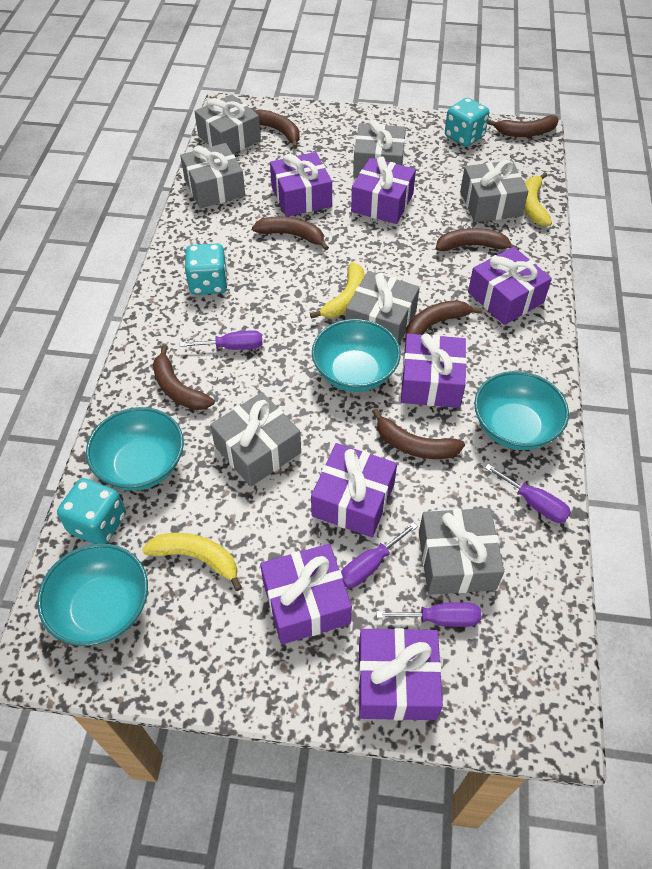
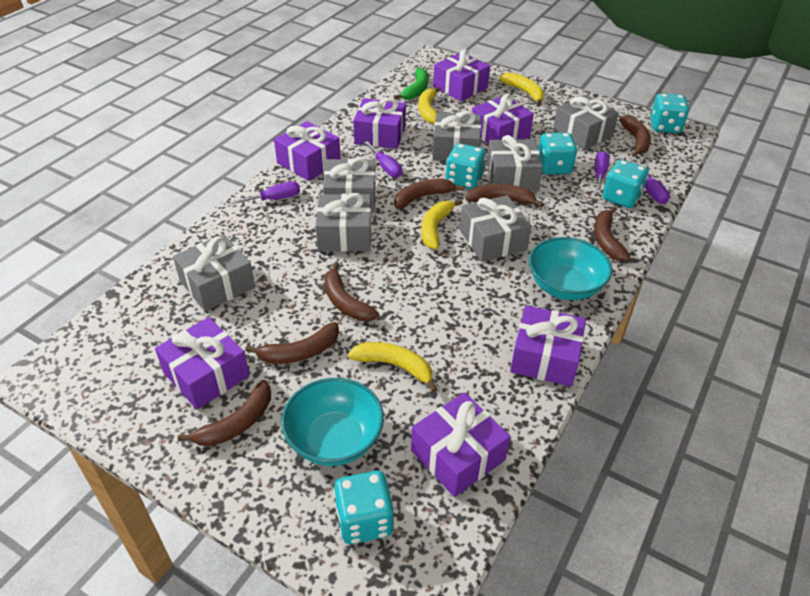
green banana: none = 0 -> [394,67,428,100] = 1
turquoise bowl: [37,543,148,646] [86,407,184,491] [312,319,401,392] [474,371,569,450] = 4 -> [281,378,384,466] [529,237,612,300] = 2
turquoise dice: [57,478,126,544] [185,244,228,295] [445,98,489,147] = 3 -> [334,471,394,544] [445,143,486,189] [538,133,577,175] [603,160,649,208] [650,93,689,133] = 5
yellow banana: [142,533,242,591] [310,262,365,319] [524,172,552,226] = 3 -> [348,342,437,392] [418,87,441,124] [421,199,463,249] [499,73,544,106] = 4

